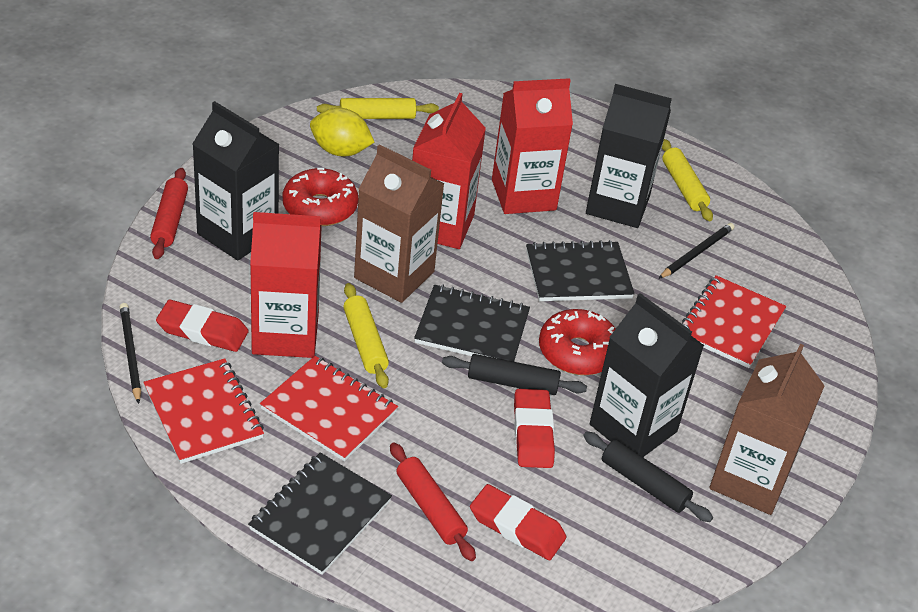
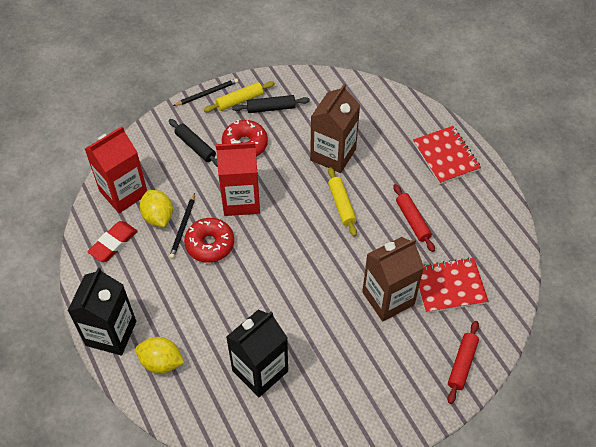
black carton: [192,101,280,260] [586,84,672,228] [590,293,704,457] = 3 -> [68,267,136,355] [226,310,288,397] = 2
black notebook: [248,452,392,575] [414,285,530,362] [526,240,635,301] = 3 -> none = 0
red carton: [250,212,322,358] [412,93,486,249] [492,78,573,214] = 3 -> [85,126,147,213] [216,140,260,216] = 2
red eraser: [156,300,249,352] [470,484,566,560] [514,389,555,468] = 3 -> [87,221,138,262] = 1
red notebook: [143,358,264,464] [260,356,398,461] [682,275,786,368] = 3 -> [413,126,481,184] [419,257,488,313] = 2
yellow lemon: [310,108,374,157] = 1 -> [135,337,184,374] [140,190,173,227] = 2
yellow rolling pin: [317,98,439,119] [343,283,389,388] [662,139,713,221] = 3 -> [204,81,275,112] [328,167,357,236] = 2

